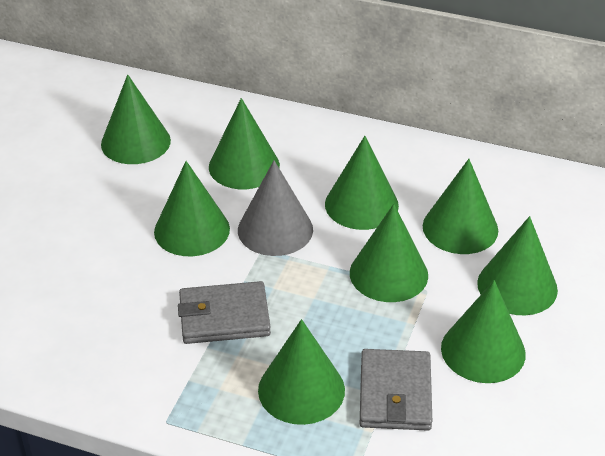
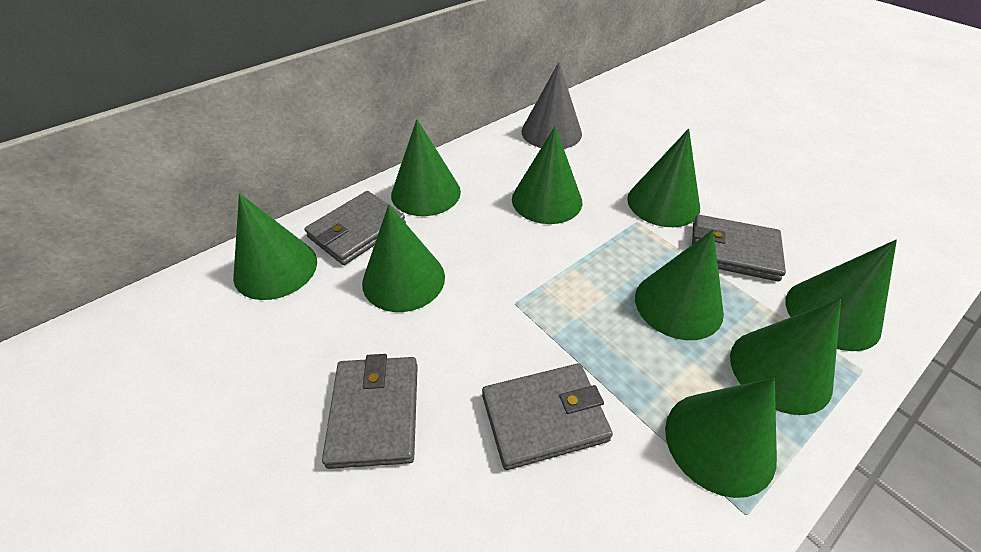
grey wallet: [178,281,271,344] [360,349,432,431] = 2 -> [305,191,406,265] [322,354,418,469] [482,363,613,470] [692,215,786,281] = 4

